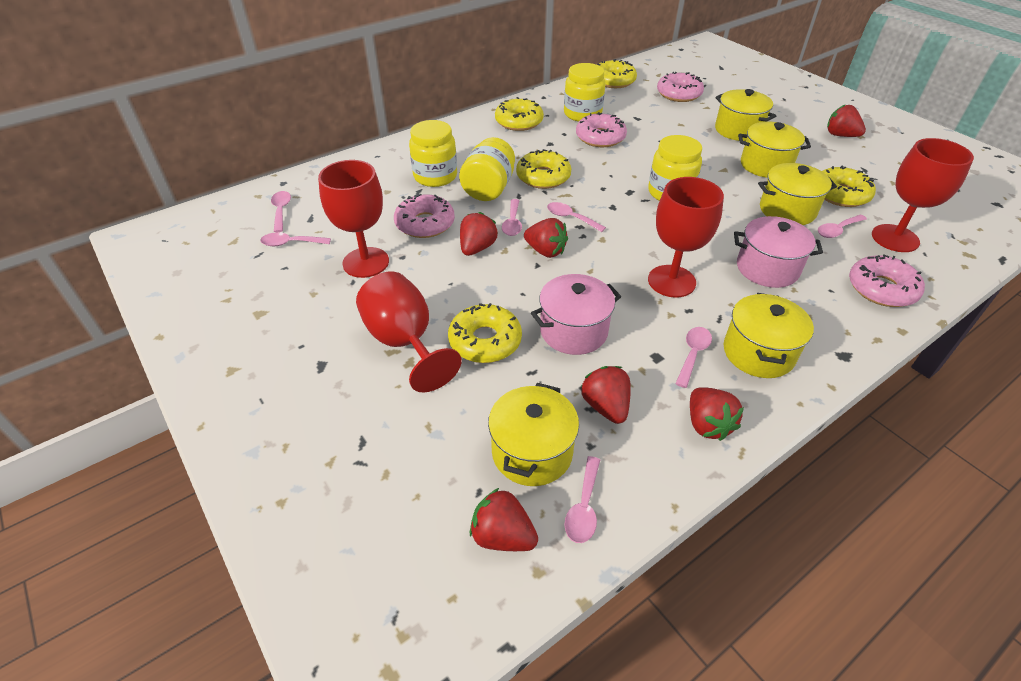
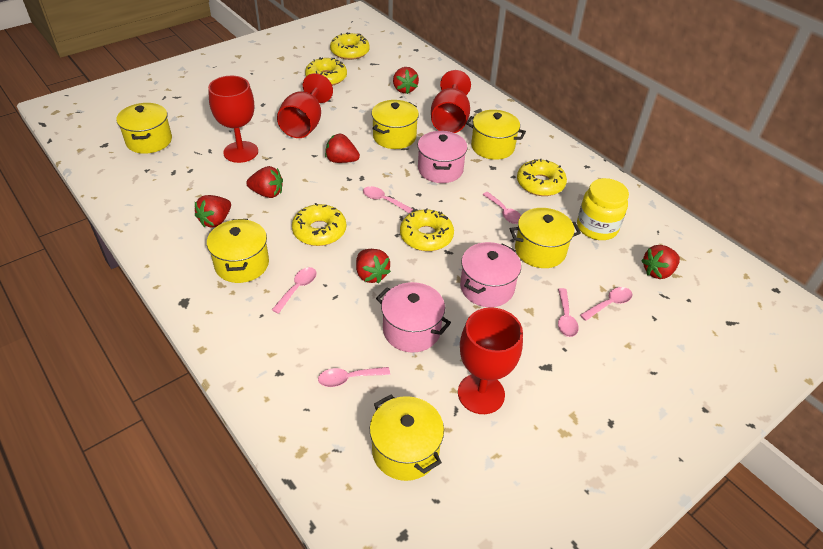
pink donut: [394,194,455,238] [576,112,627,147] [657,72,704,102] [849,254,925,307] = 4 -> none = 0
pink pot: [531,274,621,355] [734,216,823,288] = 2 -> [376,282,451,353] [418,131,467,183] [460,242,521,307] = 3
pink spoon: [260,232,331,246] [271,191,291,232] [502,199,522,236] [547,202,606,232] [565,456,600,543] [675,327,712,388] [818,214,867,238] = 7 -> [272,267,317,314] [318,367,390,387] [363,186,413,213] [482,192,521,224] [558,288,578,337] [580,287,633,321] = 6
yellow jar: [409,120,457,187] [459,137,515,201] [564,63,606,122] [648,135,702,201] = 4 -> [577,178,629,240] = 1
yellow pot: [488,383,579,486] [715,89,776,141] [724,293,814,378] [738,122,811,178] [758,163,837,225] = 5 -> [116,103,172,154] [207,219,269,283] [370,395,444,481] [371,100,419,149] [466,110,526,160] [510,208,581,268] = 6

